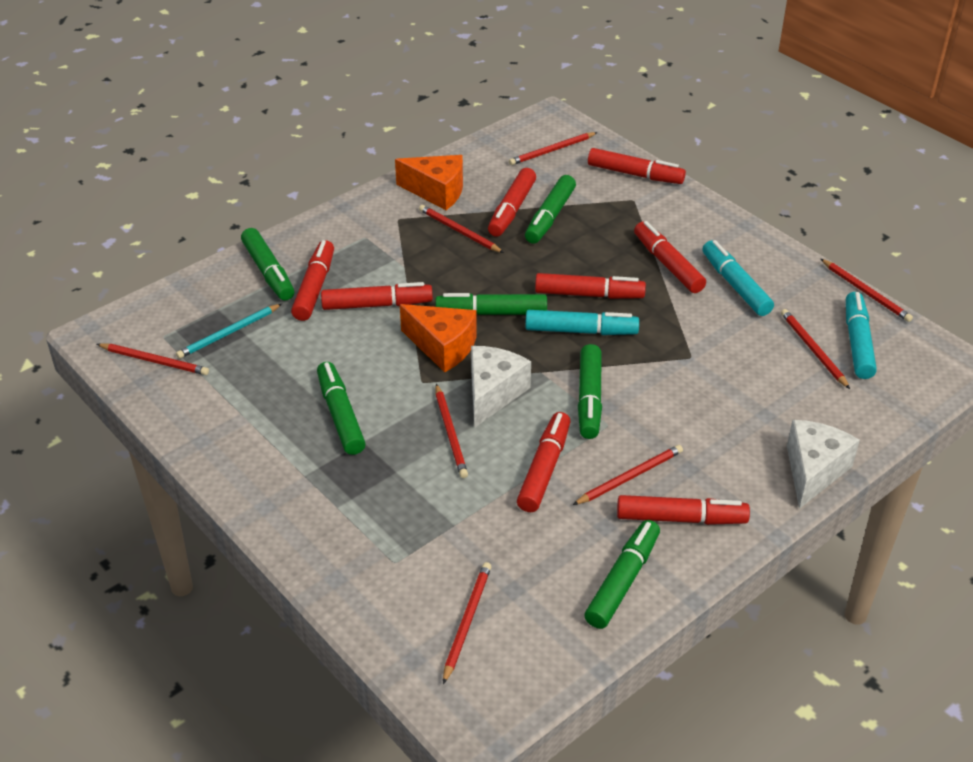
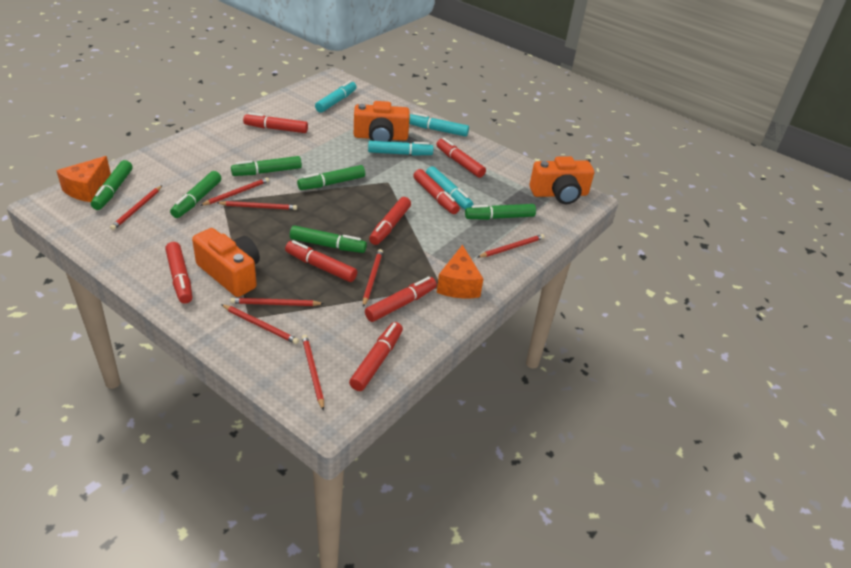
orange camera: none = 0 -> [192,228,260,297] [354,101,410,142] [530,156,594,204] = 3
turquoise marker: [525,310,639,335] [702,240,774,316] [846,292,877,379] = 3 -> [315,80,356,113] [368,141,433,156] [409,113,469,137] [426,166,474,210] = 4
turquoise pencil: [176,304,282,359] = 1 -> none = 0
white cheese: [471,346,531,428] [787,420,860,509] = 2 -> none = 0

